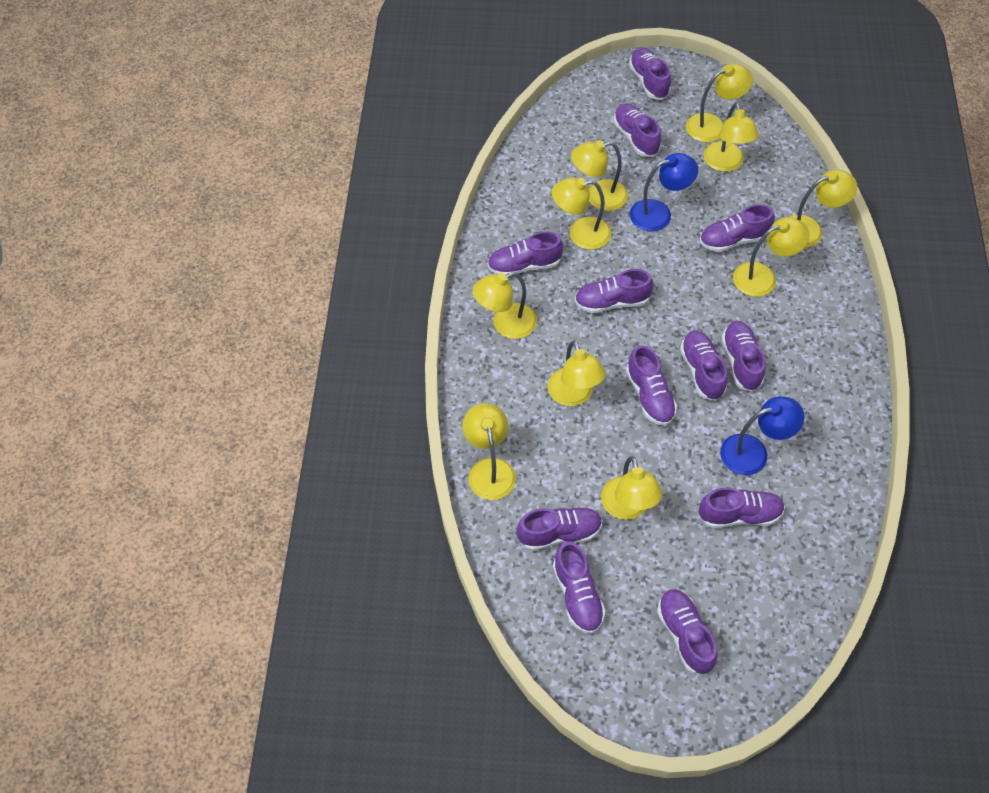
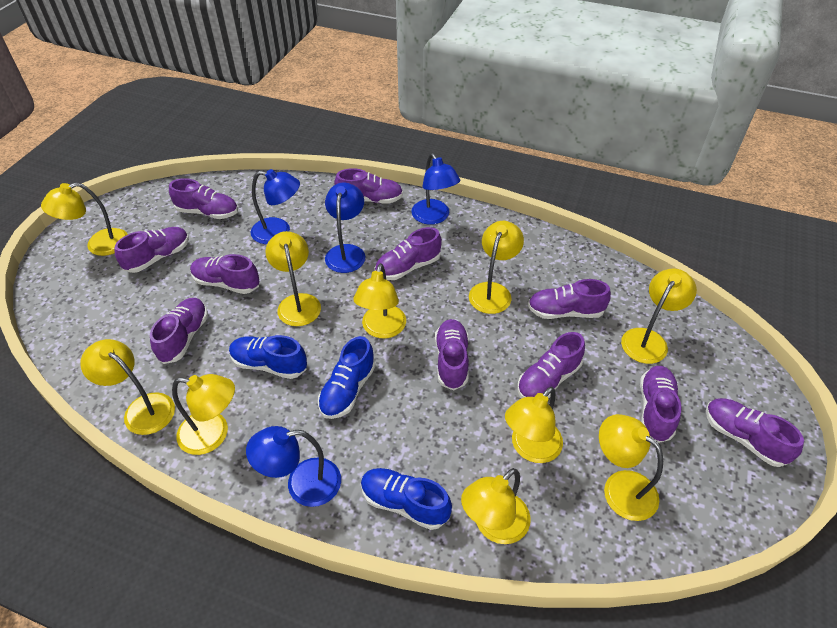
blue lamp: [630,153,698,232] [720,396,804,475] = 2 -> [246,426,341,507] [251,169,300,244] [325,183,365,273] [411,153,460,225] = 4
blue shoe: none = 0 -> [229,335,307,379] [318,336,376,419] [361,468,452,530] = 3
purple shoe: [487,231,563,275] [517,506,603,551] [553,542,606,634] [575,269,653,313] [613,103,661,157] [626,345,677,426] [629,47,671,100] [657,589,718,674] [680,331,728,401] [699,488,785,528] [700,204,775,252] [721,321,766,392] = 12 -> [115,227,189,273] [150,298,208,364] [169,178,238,219] [190,254,260,294] [334,168,403,204] [375,227,442,280] [435,319,469,390] [517,332,585,398] [528,279,611,319] [640,366,682,443] [706,398,804,467] = 11

